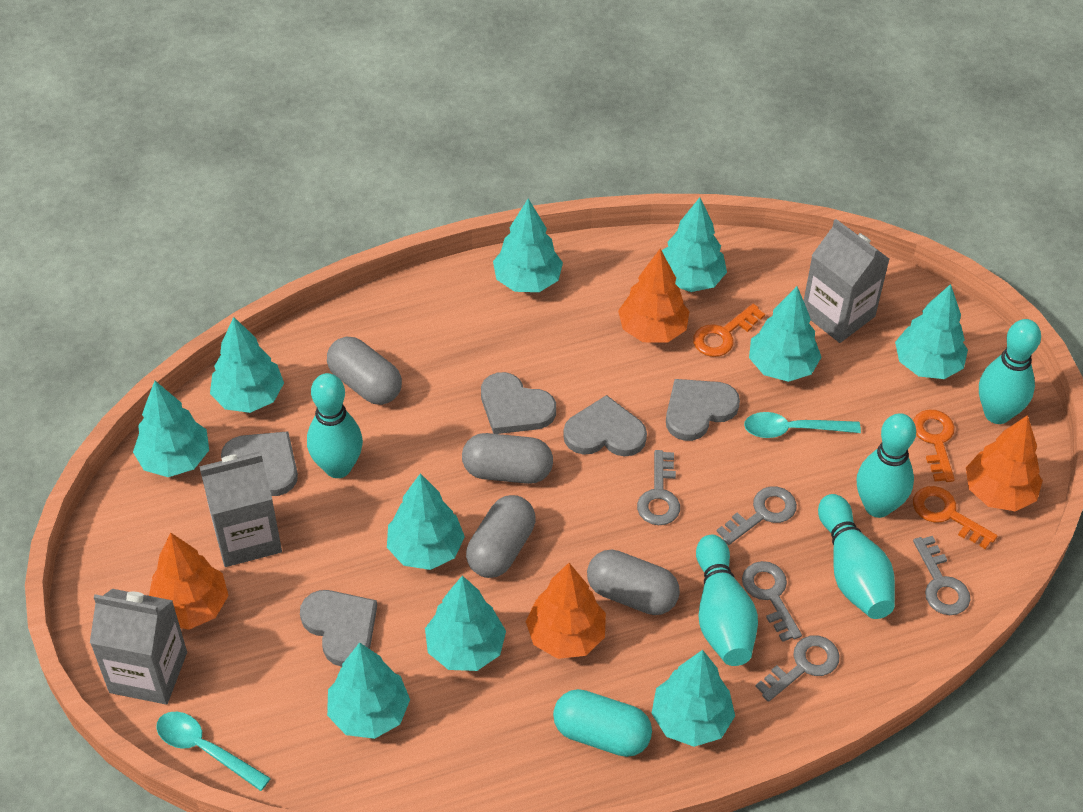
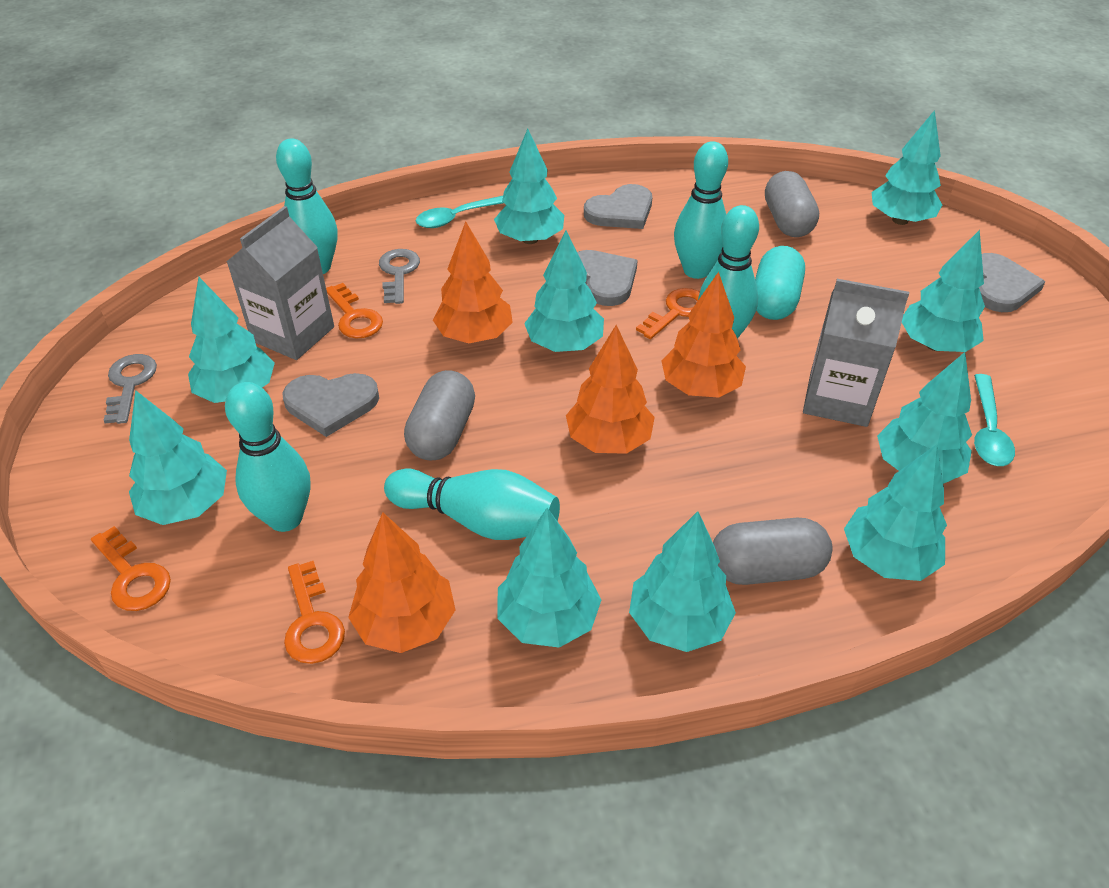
grey capsule: [327,336,402,405] [462,433,553,484] [466,495,535,578] [587,550,680,615] = 4 -> [404,370,475,460] [713,518,833,585] [765,171,819,237] = 3
grey carton: [90,589,187,705] [199,452,282,567] [804,219,889,343] = 3 -> [226,206,334,360] [803,279,909,427] = 2
grey heart: [221,431,298,496] [300,590,377,667] [481,372,556,434] [563,395,647,456] [666,379,740,441] = 5 -> [282,373,379,437] [577,250,638,306] [584,184,652,229] [979,253,1045,312] = 4
grey key: [637,450,680,525] [716,486,797,545] [742,561,802,642] [755,635,840,702] [913,536,971,615] = 5 -> [103,354,157,424] [379,249,420,304] = 2
orange key: [693,304,765,357] [913,410,955,482] [913,486,997,549] = 3 -> [91,526,171,611] [284,561,345,664] [326,283,383,338] [636,288,700,339] = 4

